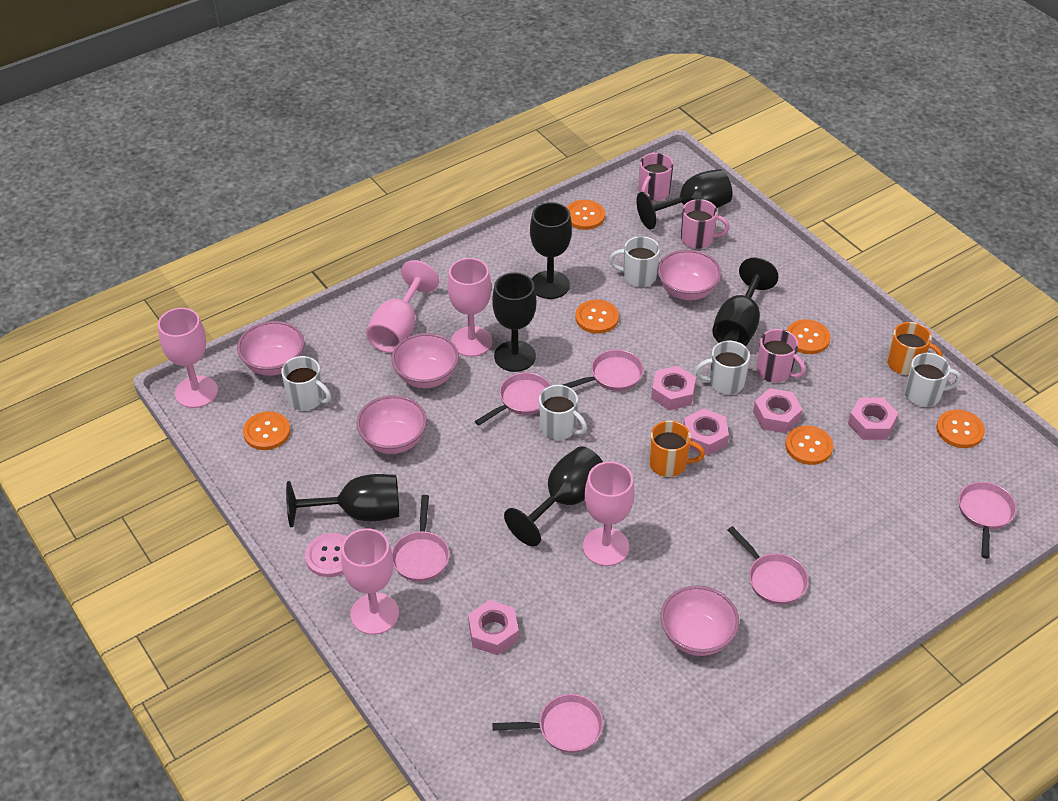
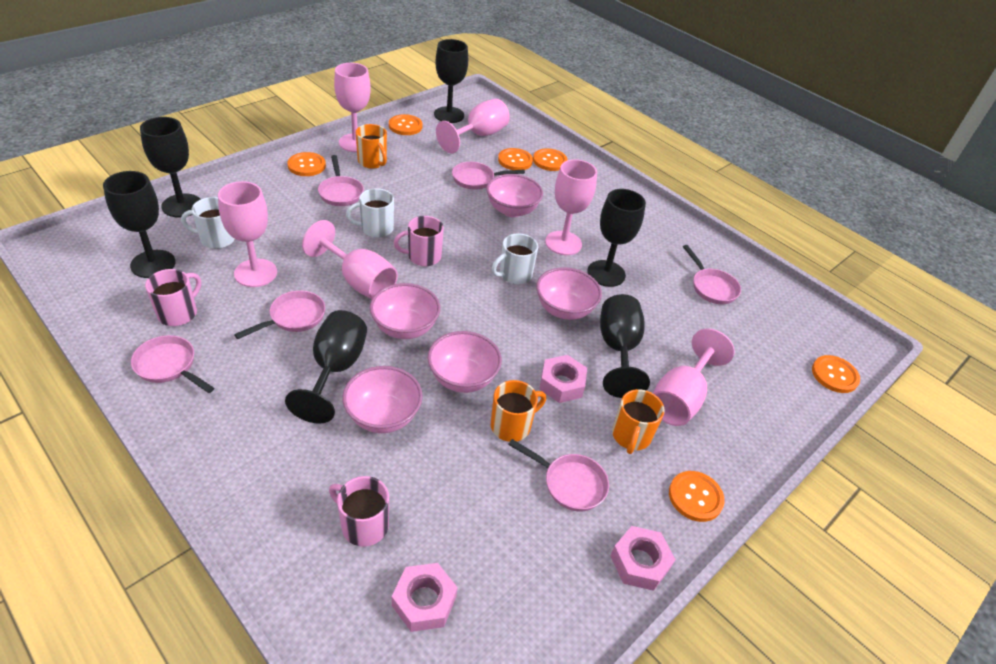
orange mug: [649,420,705,477] [887,322,942,375] = 2 -> [356,124,387,169] [491,380,546,442] [612,389,664,454] = 3
pink button: [305,533,346,577] = 1 -> none = 0
pink goblet: [158,308,218,408] [341,528,399,635] [366,260,439,353] [448,258,492,357] [583,461,634,566] = 5 -> [218,181,277,287] [302,220,398,299] [334,63,371,152] [436,99,510,153] [545,159,597,255] [653,328,735,426] = 6
pink nut: [468,600,519,655] [651,366,696,410] [683,408,729,456] [753,388,803,433] [848,398,898,440] = 5 -> [392,563,458,632] [539,355,587,403] [610,526,676,591] = 3
white mug: [281,356,331,410] [539,385,587,440] [609,236,660,287] [695,341,750,394] [905,353,961,407] = 5 -> [181,197,235,249] [346,188,394,238] [492,233,538,284] = 3

